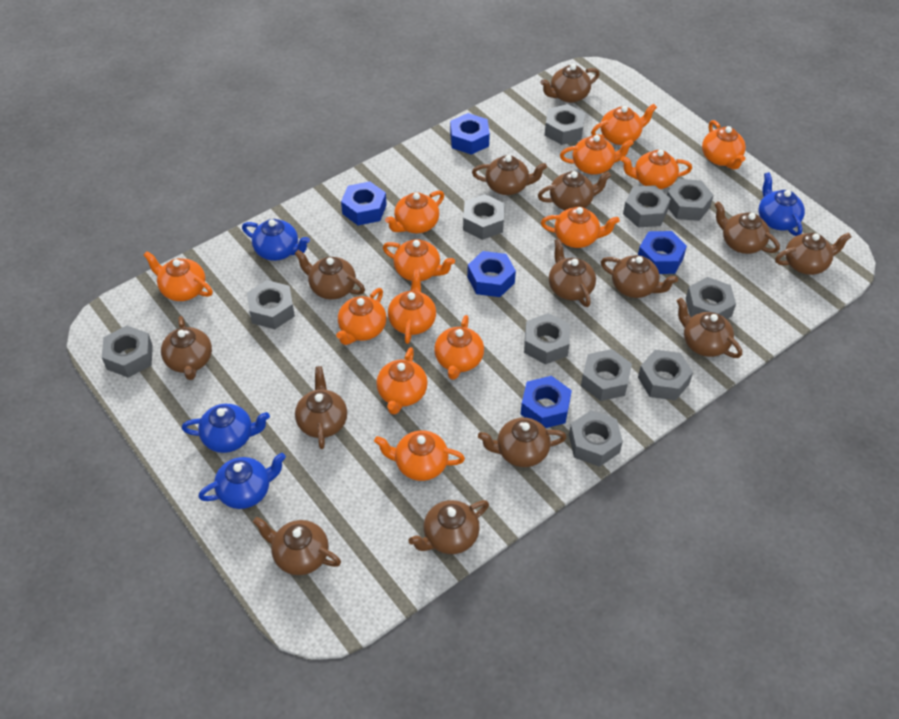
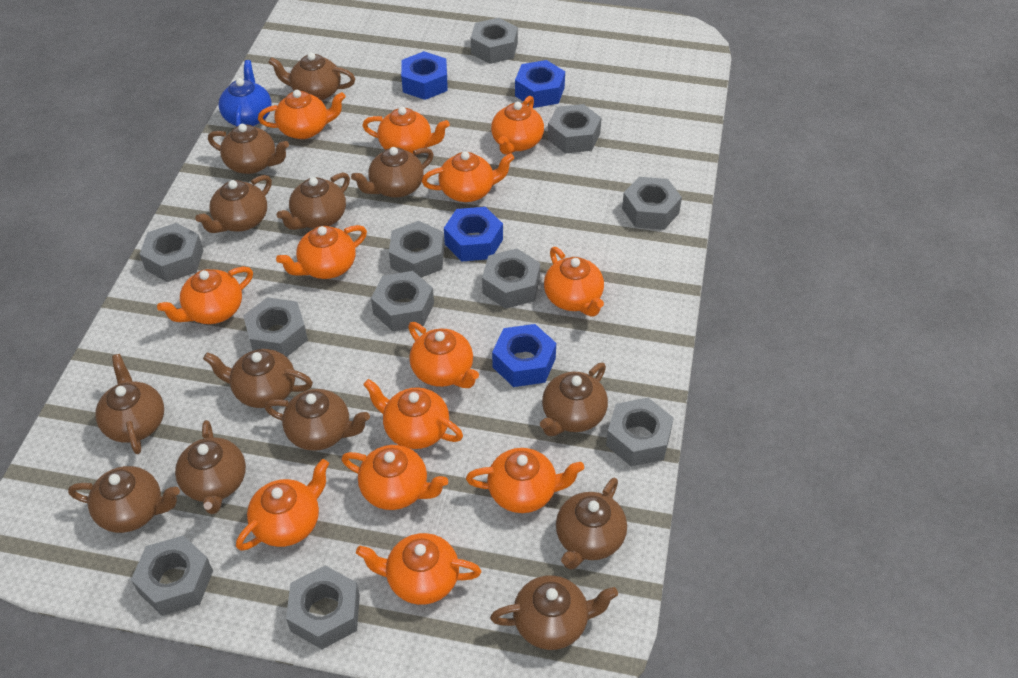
blue nut: [341,182,387,225] [450,113,490,155] [467,251,516,297] [521,376,572,428] [638,231,687,274] = 5 -> [401,51,448,100] [444,207,503,262] [492,324,556,387] [515,60,565,108] = 4
blue teapot: [182,404,270,453] [198,453,286,509] [242,219,310,261] [758,172,805,236] = 4 -> [218,60,272,127] = 1
brown teapot: [161,316,212,380] [253,517,341,575] [294,250,365,300] [295,366,347,449] [409,500,489,554] [472,155,547,195] [478,418,567,467] [538,171,611,210] [540,64,600,103] [549,238,596,307] [601,255,678,298] [677,298,742,358] [714,201,780,254] [775,232,851,275] = 14 -> [68,466,180,533] [96,354,164,454] [175,420,246,514] [195,175,272,233] [203,349,313,408] [208,124,289,174] [265,389,370,451] [268,52,355,101] [277,172,350,230] [351,147,434,198] [490,575,618,650] [540,363,608,436] [556,477,627,570] = 13

